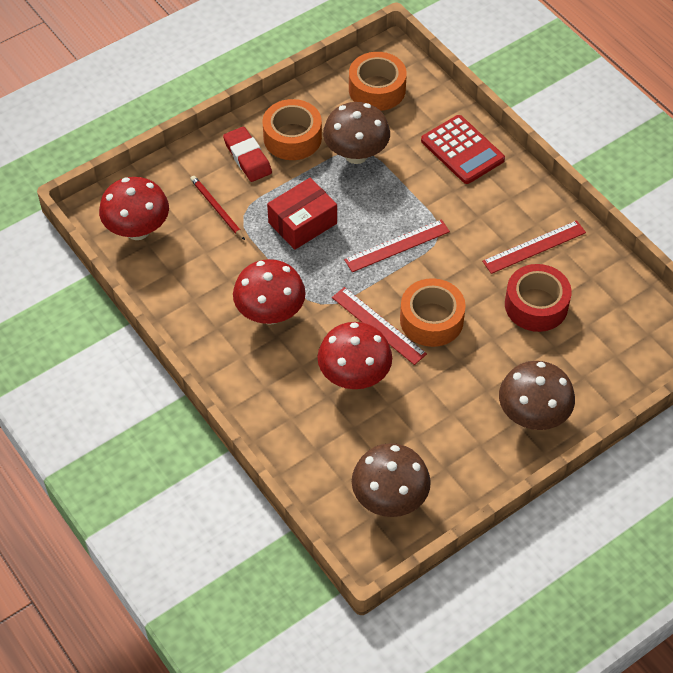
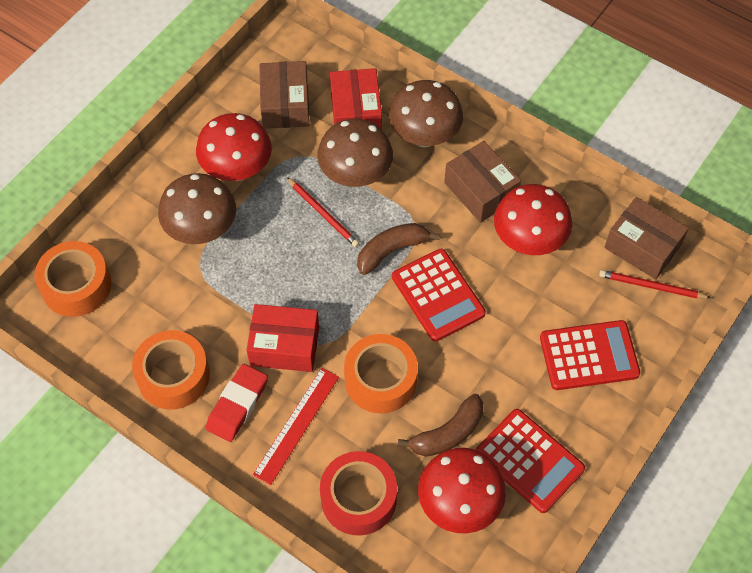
brown banana: none = 0 -> [357,223,440,275] [398,394,483,456] = 2
brown box: none = 0 -> [259,61,310,129] [444,141,521,223] [604,197,689,279] = 3
red box: [267,178,337,250] = 1 -> [247,304,319,372] [330,68,382,129] = 2
red calculator: [421,115,505,184] = 1 -> [392,249,486,342] [476,409,585,513] [540,320,640,390] = 3
red pencil: [190,176,245,240] = 1 -> [287,177,360,247] [599,270,711,299] = 2
red ruler: [332,287,427,365] [344,219,450,272] [482,220,586,274] = 3 -> [253,368,339,485] = 1

